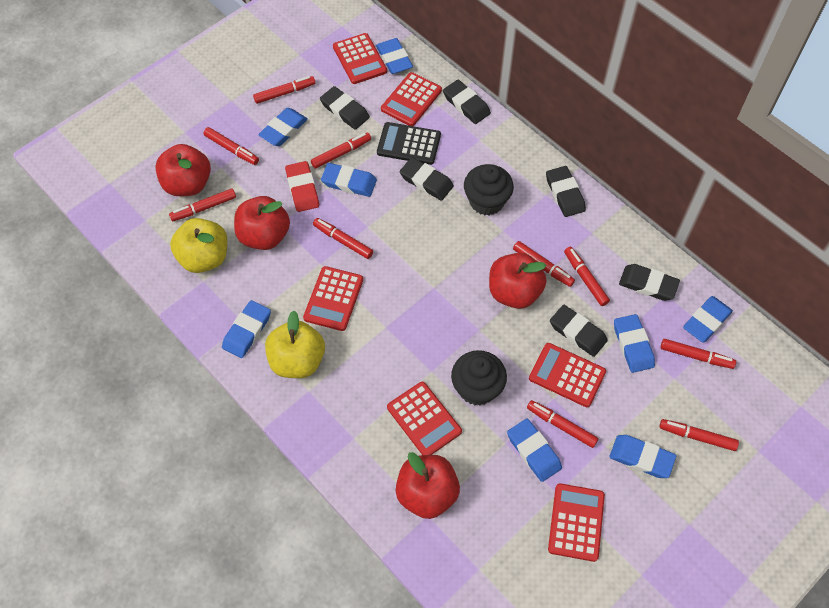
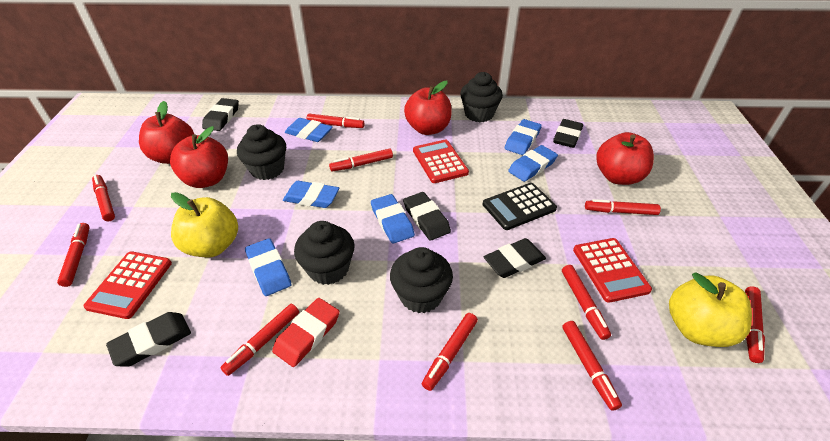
black cupcake: [451,350,507,406] [464,164,514,216] = 2 -> [237,124,286,180] [294,221,355,285] [390,247,453,313] [460,72,503,122] = 4
black eraser: [320,86,370,130] [399,157,454,201] [443,80,491,124] [546,166,586,217] [550,305,608,357] [619,264,680,301] = 6 -> [106,312,191,367] [202,98,239,131] [403,192,451,241] [484,238,546,278] [553,119,583,148] = 5
blue eraser: [222,300,271,358] [258,108,308,146] [321,163,377,197] [376,38,413,74] [507,418,562,482] [609,435,676,478] [614,314,655,373] [683,296,733,343] = 8 -> [245,238,292,296] [283,181,339,208] [285,118,332,142] [371,194,415,244] [505,119,542,155] [508,145,558,182] = 6
red calculator: [303,266,363,331] [333,33,387,84] [381,72,442,126] [387,382,462,455] [529,343,606,407] [548,483,605,562] = 6 -> [83,251,172,319] [413,140,469,183] [573,238,652,303] = 3

